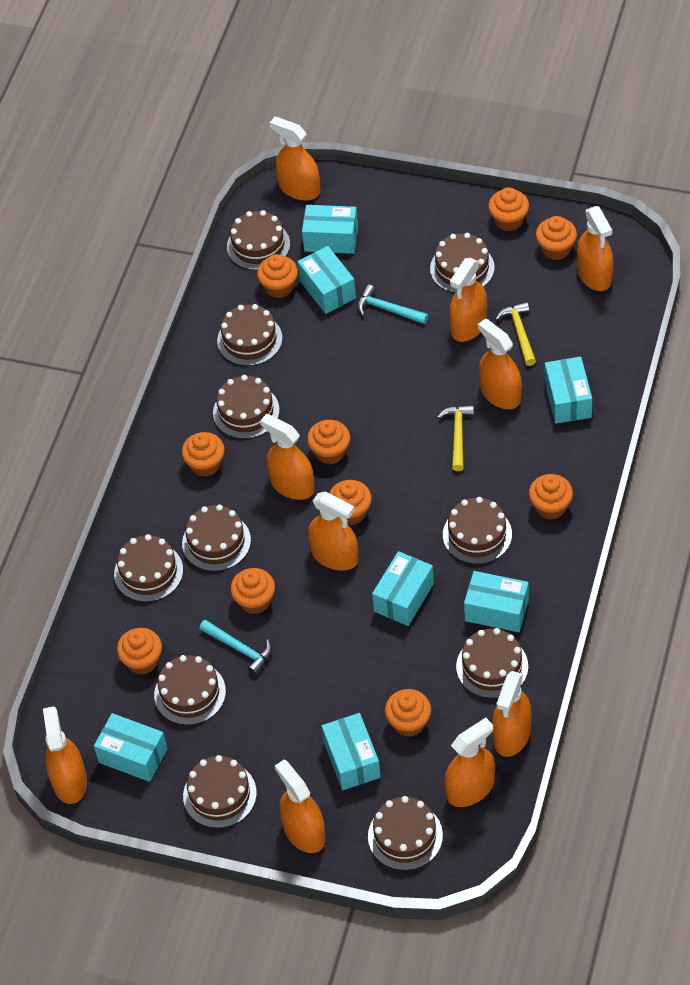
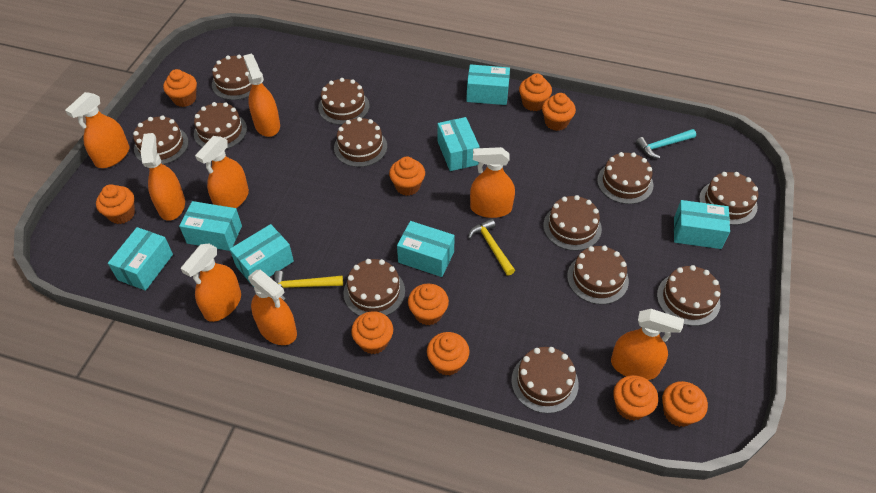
brown cake: [114,534,183,602] [154,655,226,725] [182,504,251,571] [183,755,257,828] [213,375,280,439] [217,304,282,366] [227,210,290,270] [368,796,443,870] [430,233,495,293] [443,497,512,564] [456,628,528,698] = 11 -> [133,115,189,164] [194,102,247,149] [212,55,252,100] [318,78,370,125] [334,117,387,167] [343,259,405,316] [511,347,579,413] [543,195,602,251] [567,246,629,304] [597,152,653,204] [657,265,721,326] [699,172,758,225] = 12
orange spray bottle: [43,706,87,804] [260,414,315,500] [269,117,320,201] [275,760,326,853] [308,491,358,571] [445,718,495,807] [449,258,487,342] [478,318,522,409] [492,671,532,757] [577,206,613,291] = 10 -> [65,92,129,168] [141,133,185,221] [181,244,241,322] [195,136,249,208] [243,54,280,137] [248,269,297,345] [470,147,515,218] [611,309,684,380] = 8
turquoise hammer: [199,620,272,675] [357,284,428,324] = 2 -> [636,129,696,159] = 1

